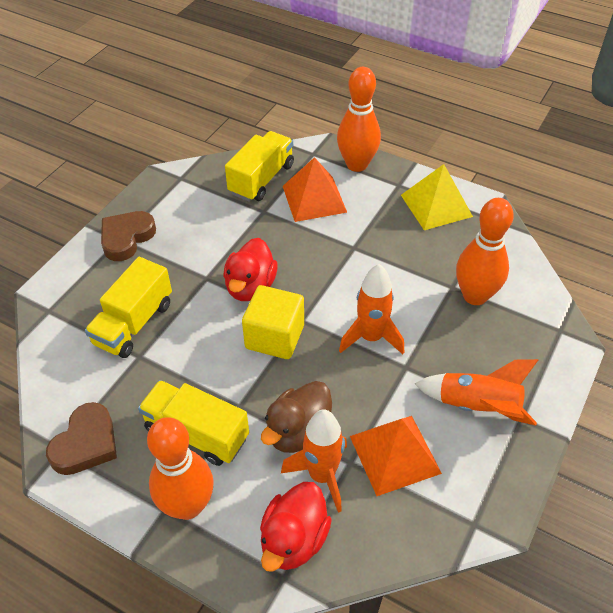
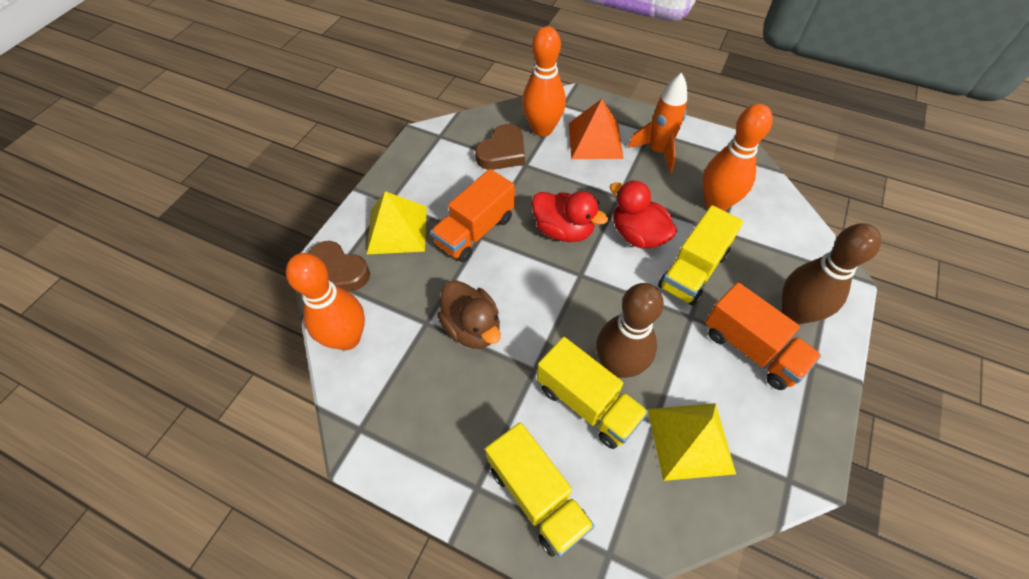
brown bowling pin: none = 0 -> [596,283,664,378] [782,223,881,325] = 2
orange pyramid: [283,157,347,222] [350,416,442,496] = 2 -> [569,99,623,159] = 1
orange rocket: [281,409,347,513] [339,264,404,354] [415,359,538,426] = 3 -> [628,73,687,173] = 1
orange truck: none = 0 -> [431,169,515,262] [705,282,821,390] = 2
yellow cube: [242,285,304,359] = 1 -> none = 0
yellow pyramid: [401,164,473,230] = 1 -> [367,191,427,254] [648,403,736,481] = 2

